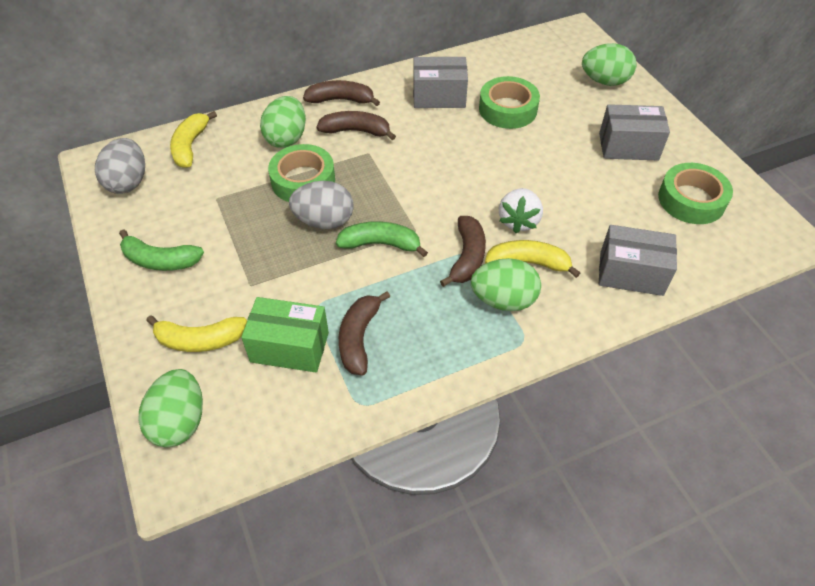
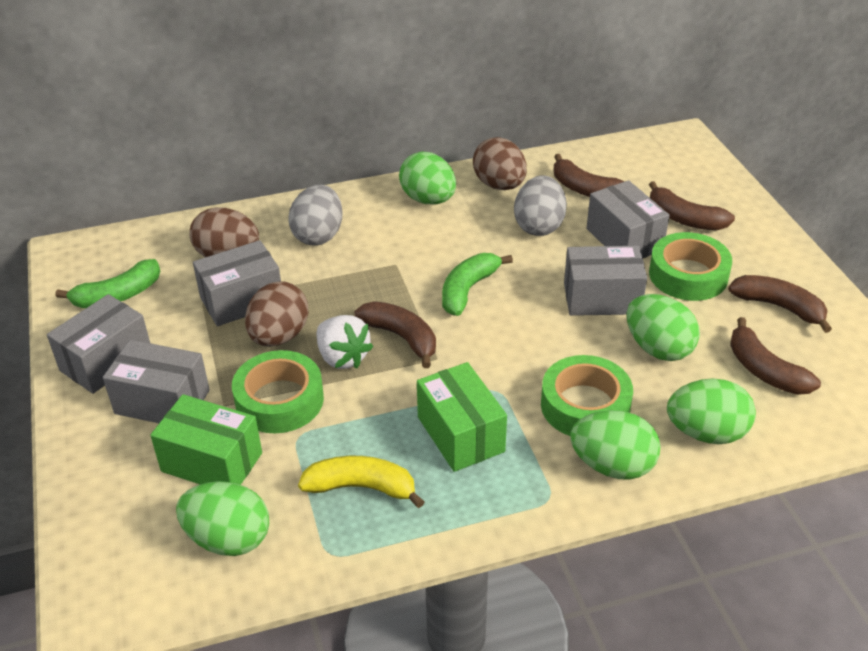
brown banana: [303,80,380,106] [317,111,396,140] [339,291,390,375] [440,216,486,287] = 4 -> [354,301,436,368] [554,154,624,197] [649,181,735,230] [728,275,832,333] [730,317,821,395] = 5
brown egg: none = 0 -> [190,207,259,257] [245,281,309,347] [473,137,527,190] = 3
green box: [241,297,329,372] = 1 -> [150,394,262,485] [417,362,507,472] = 2
green egg: [138,369,203,447] [260,96,306,148] [471,258,541,311] [582,43,637,86] = 4 -> [176,481,269,556] [399,152,456,204] [570,410,661,480] [627,294,700,361] [667,378,756,444] = 5
grey box: [413,57,468,108] [599,104,670,160] [599,225,677,296] = 3 -> [47,294,150,394] [103,340,210,423] [193,240,281,326] [564,246,647,316] [587,180,670,258] = 5
yellow banana: [146,315,247,352] [170,111,217,168] [485,240,580,278] = 3 -> [298,456,424,508] = 1

